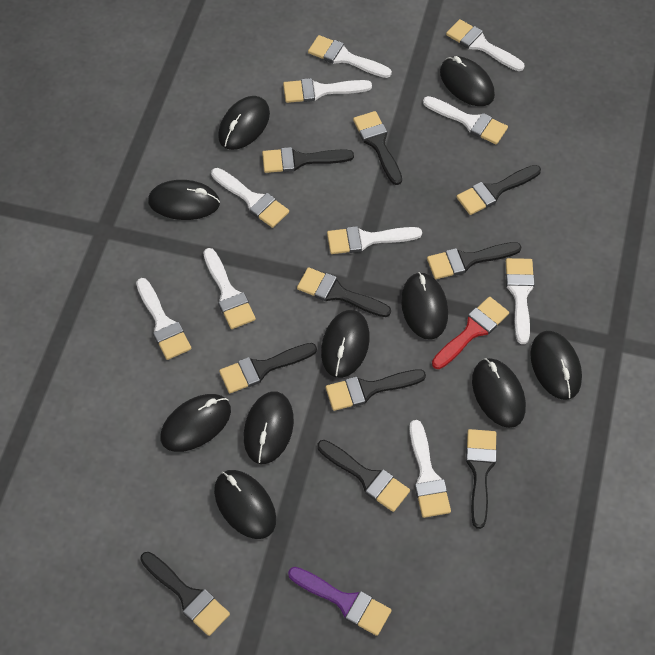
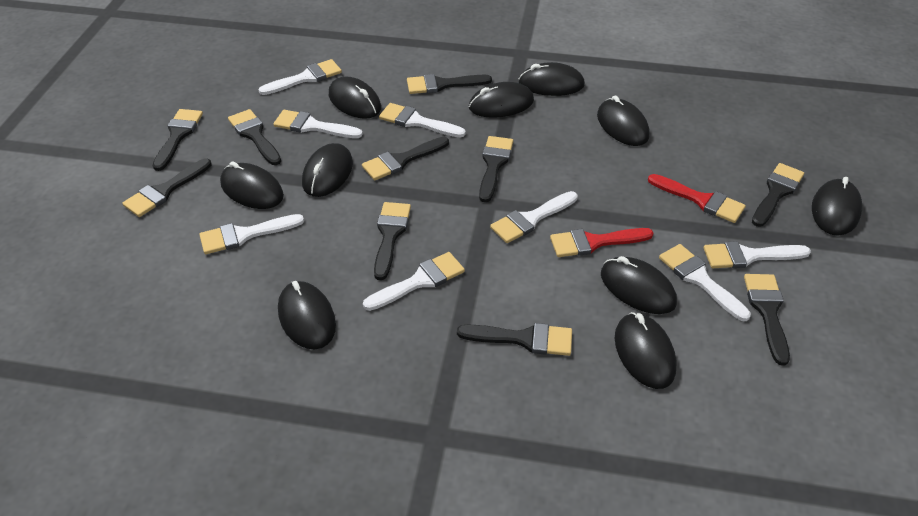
purple brush: [288,567,392,636] = 1 -> none = 0
red brush: [432,297,509,369] = 1 -> [550,228,654,257] [648,174,746,223] = 2
white brush: [136,278,192,360] [203,248,256,329] [211,168,289,228] [283,78,372,103] [308,35,392,78] [327,226,422,254] [409,420,451,518] [423,96,508,144] [446,19,524,71] [506,258,535,344] = 10 -> [199,214,304,254] [259,59,342,95] [273,110,363,138] [363,252,465,311] [379,103,466,137] [490,191,578,243] [659,244,751,321] [704,241,811,268] = 8

